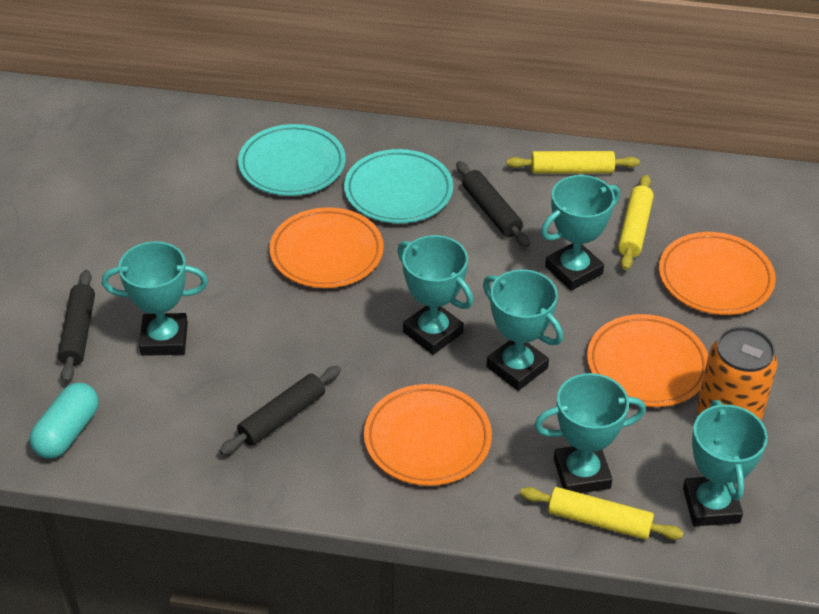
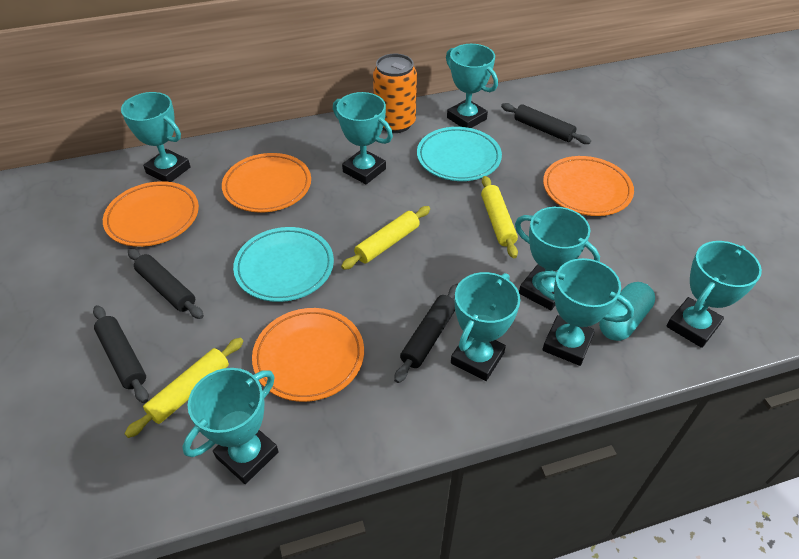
black rolling pin: [58,270,95,383] [219,366,341,455] [456,161,530,247] = 3 -> [93,305,149,403] [128,249,204,319] [394,284,458,383] [501,103,591,144] = 4
turquoise trophy: [102,241,208,356] [397,235,473,355] [483,269,563,391] [534,373,646,493] [541,175,620,291] [683,400,768,526] = 6 -> [121,92,191,182] [182,368,279,484] [333,92,393,184] [446,44,498,128] [451,272,520,381] [515,207,600,310] [535,258,634,366] [666,241,762,348] = 8

